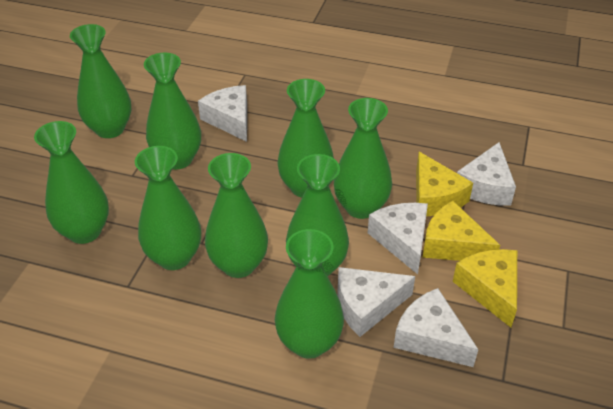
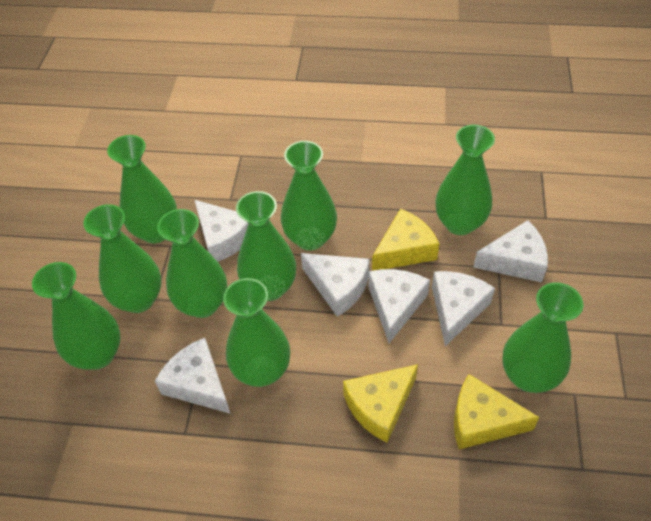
white cheese: [198,85,247,142] [337,267,415,337] [368,203,428,274] [393,288,478,367] [457,142,516,206] = 5 -> [155,338,231,414] [195,200,248,262] [301,253,369,317] [368,269,430,343] [432,271,495,346] [473,220,548,282] = 6

